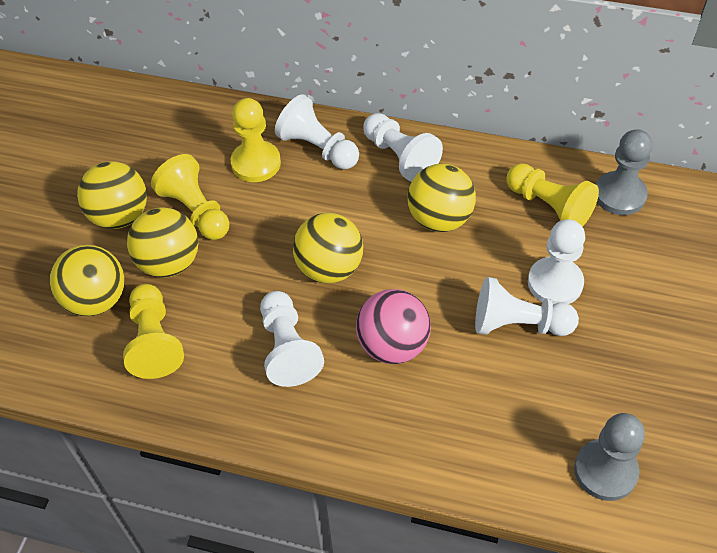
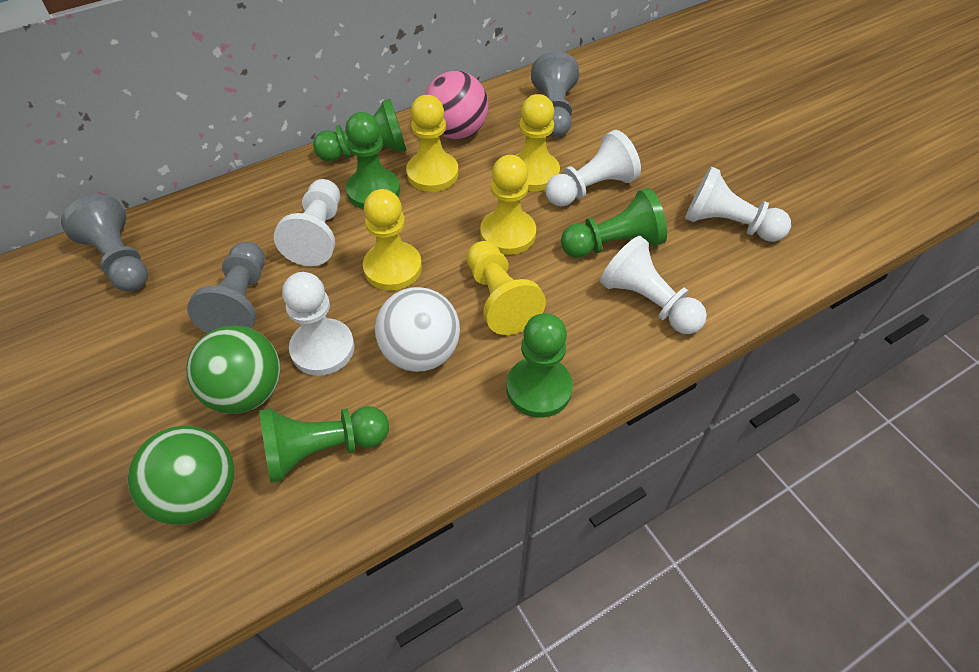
green ball: none = 0 -> [128,426,234,525] [186,326,280,414] = 2
green pawn: none = 0 -> [260,406,389,483] [313,99,406,161] [345,112,400,209] [506,313,573,418] [561,188,667,258] = 5
grey pawn: [574,413,645,501] [596,129,653,215] = 2 -> [61,195,148,292] [187,242,265,334] [531,52,579,137] = 3
white ball: none = 0 -> [375,287,460,372] = 1
yellow ball: [50,245,124,317] [77,161,147,229] [127,207,198,278] [293,213,363,283] [408,164,476,232] = 5 -> none = 0
yellow pawn: [123,284,184,379] [151,154,229,240] [231,98,281,182] [506,163,599,227] = 4 -> [363,189,422,291] [406,95,459,192] [467,241,546,335] [480,155,536,255] [516,94,560,191] = 5

